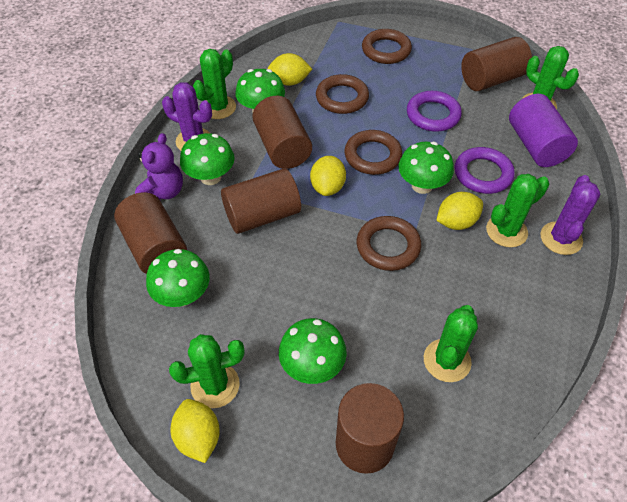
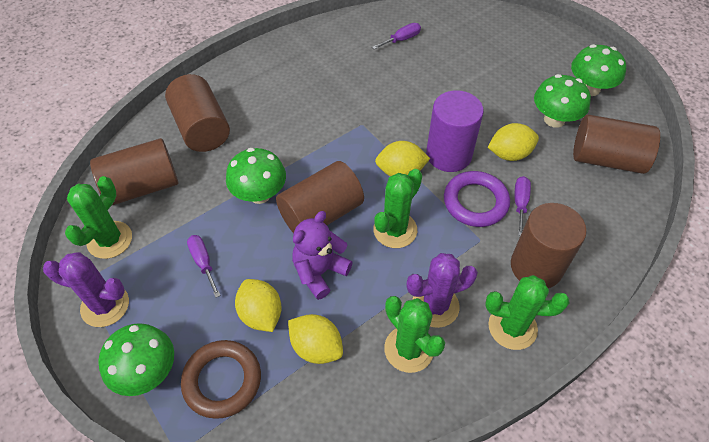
brown ring: [316,74,369,114] [344,130,402,175] [357,216,421,271] [362,29,412,64] = 4 -> [181,340,261,419] = 1
green cactus: [169,334,245,408] [193,49,236,119] [424,305,478,382] [486,174,549,247] [522,46,579,109] = 5 -> [65,176,132,259] [373,169,422,248] [384,296,445,373] [486,275,569,350] = 4
green mushroom: [146,249,210,307] [180,133,235,185] [235,69,285,112] [279,318,347,384] [398,142,454,194] = 5 -> [98,323,174,396] [226,148,286,204] [534,74,591,128] [571,44,626,96] = 4
purple ring: [407,91,462,132] [455,147,515,194] = 2 -> [444,171,510,227] = 1
purple screwdriver: none = 0 -> [187,235,221,298] [372,23,421,49] [515,176,531,236] = 3

